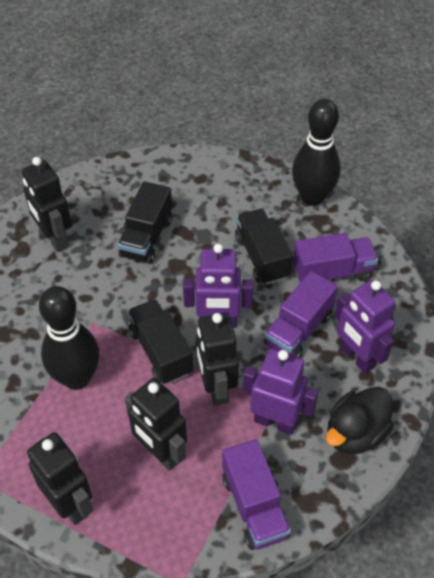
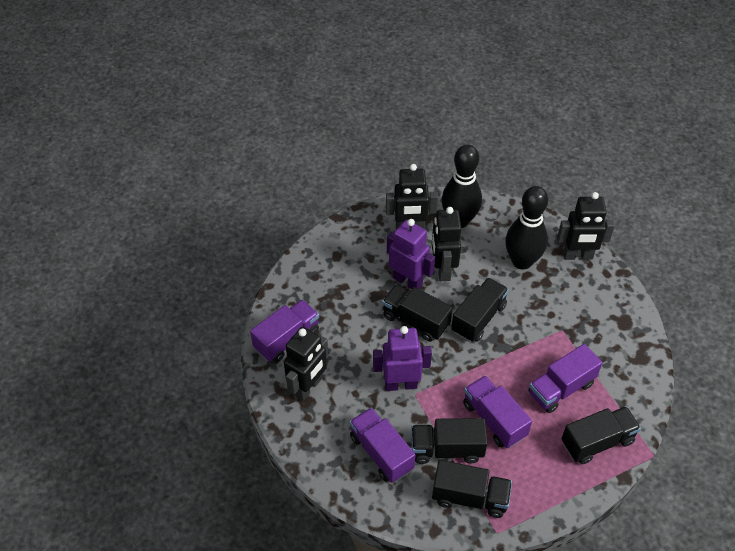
black duck: [326,386,394,454] = 1 -> none = 0
black truck: [118,181,172,264] [128,299,193,384] [235,209,293,285] = 3 -> [382,284,453,342] [411,418,488,464] [432,460,512,518] [451,278,509,342] [561,406,641,464] = 5
purple robot: [183,244,253,328] [243,349,318,435] [335,280,395,373] = 3 -> [373,326,432,391] [387,219,435,289] = 2
purple truck: [222,439,291,550] [264,271,338,357] [293,233,378,283] = 3 -> [250,299,319,362] [350,407,415,483] [463,375,532,448] [528,344,602,413] = 4

